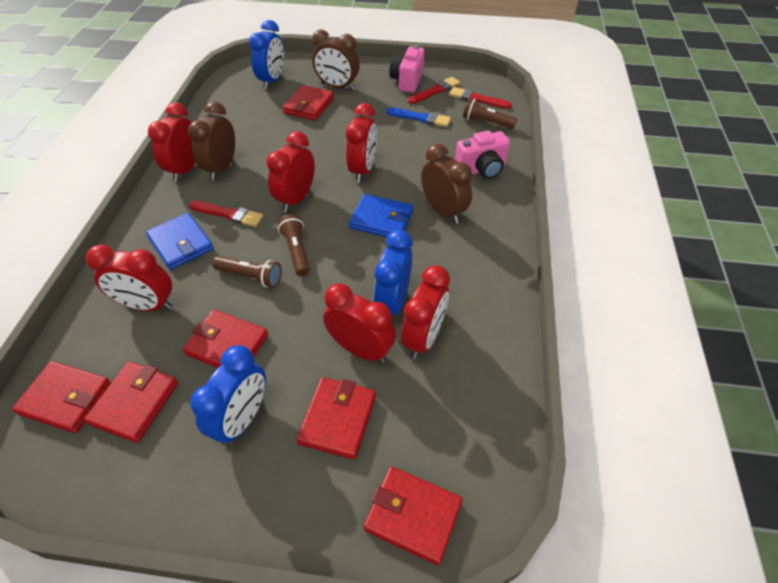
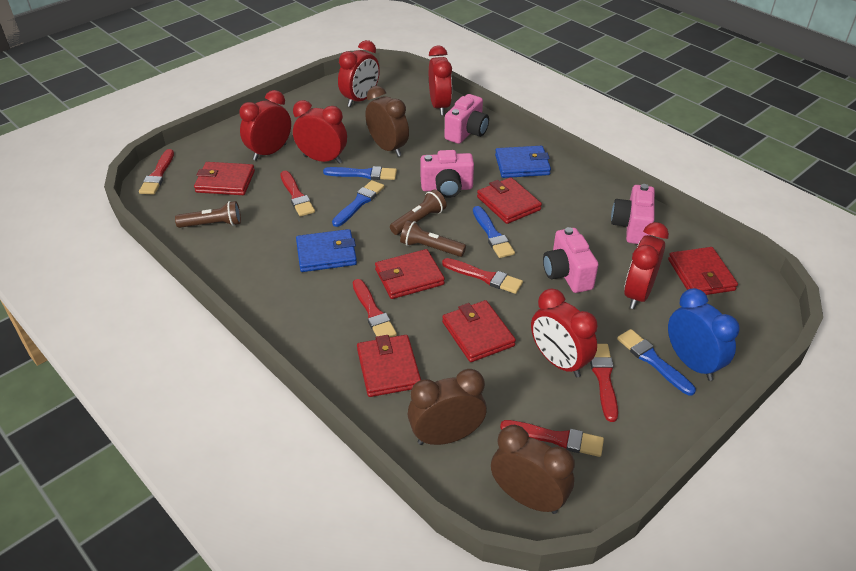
blue brush: [386,108,451,127] = 1 -> [323,166,397,180] [332,180,384,227] [473,206,515,258] [617,329,696,396] = 4
blue clock: [190,345,266,446] [249,20,284,89] [374,229,412,315] = 3 -> [668,288,739,381] = 1
pink camera: [389,45,424,93] [455,131,510,179] = 2 -> [421,150,474,198] [445,94,489,144] [543,227,598,293] [611,184,655,244] = 4
red brush: [189,201,263,227] [408,77,460,104] [449,87,512,109] = 3 -> [139,149,174,195] [280,171,315,217] [353,279,397,337] [442,258,523,294] [500,420,604,457] [590,344,618,422] = 6

